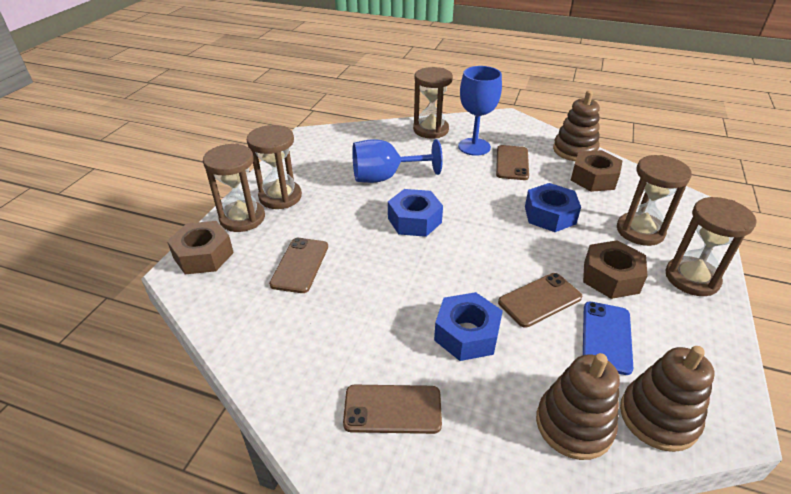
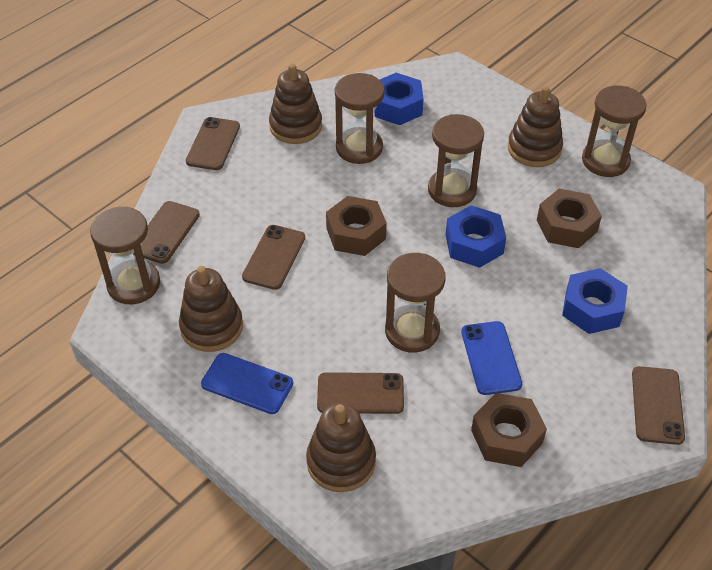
blue goblet: [352,139,443,183] [458,66,502,156] = 2 -> none = 0
blue phone: [583,302,633,375] = 1 -> [201,353,293,414] [461,321,522,395] = 2
brown phone: [269,238,328,293] [343,385,442,434] [496,145,529,180] [498,273,582,328] = 4 -> [141,201,200,264] [186,117,240,170] [242,225,305,290] [317,372,404,414] [632,366,685,445] = 5
brown stacking toy: [536,353,620,460] [553,91,600,161] [620,346,714,452] = 3 -> [179,266,243,352] [269,63,322,144] [306,403,376,492] [508,86,563,167] = 4

